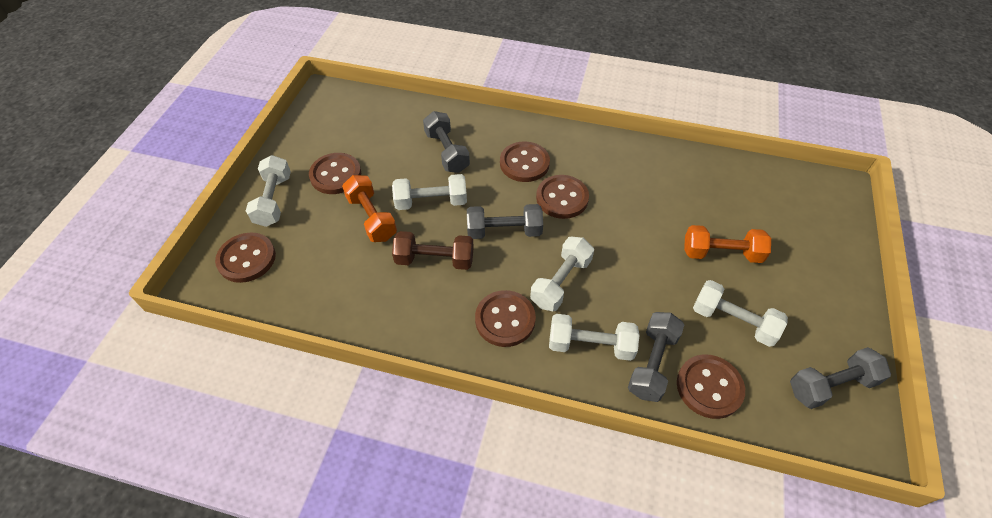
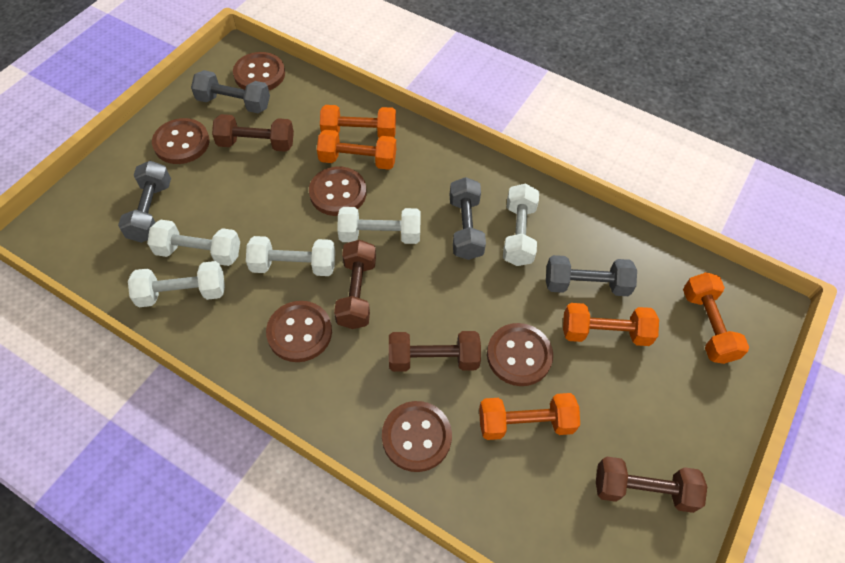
brown dumbbell: [392,231,474,270] = 1 -> [212,114,294,152] [334,240,376,329] [389,331,481,372] [596,457,707,513] = 4
orange dumbbell: [342,175,397,242] [684,225,771,263] = 2 -> [317,130,396,170] [320,105,396,137] [479,393,580,440] [563,303,659,346] [683,272,749,364] = 5

